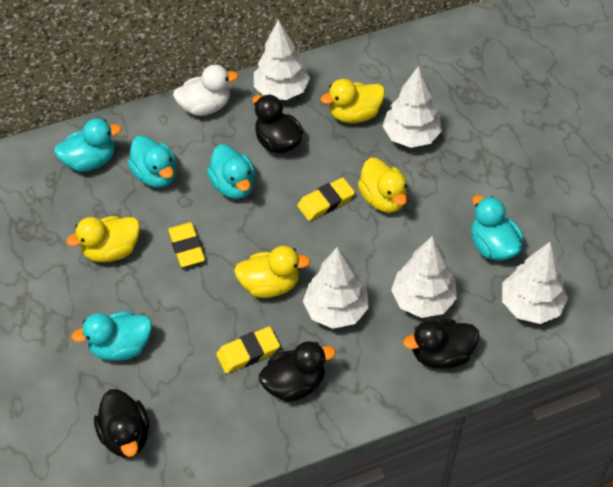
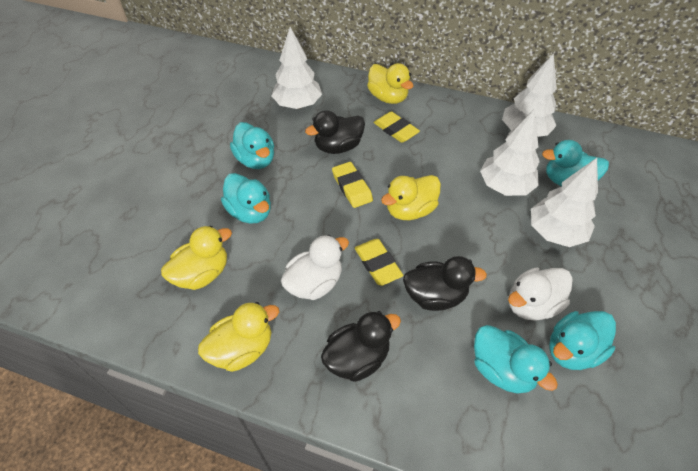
black duck: [94,389,149,458] [252,94,304,153] [259,341,336,402] [403,319,479,369] = 4 -> [305,110,365,154] [321,311,401,382] [403,256,487,311] = 3
white duck: [173,65,238,116] = 1 -> [281,235,349,300] [508,267,573,321] = 2
white tree: [254,19,310,100] [303,247,369,329] [383,66,442,148] [391,236,457,318] [502,242,568,324] = 5 -> [272,27,322,109] [480,109,540,196] [502,53,557,137] [531,158,598,247] = 4

